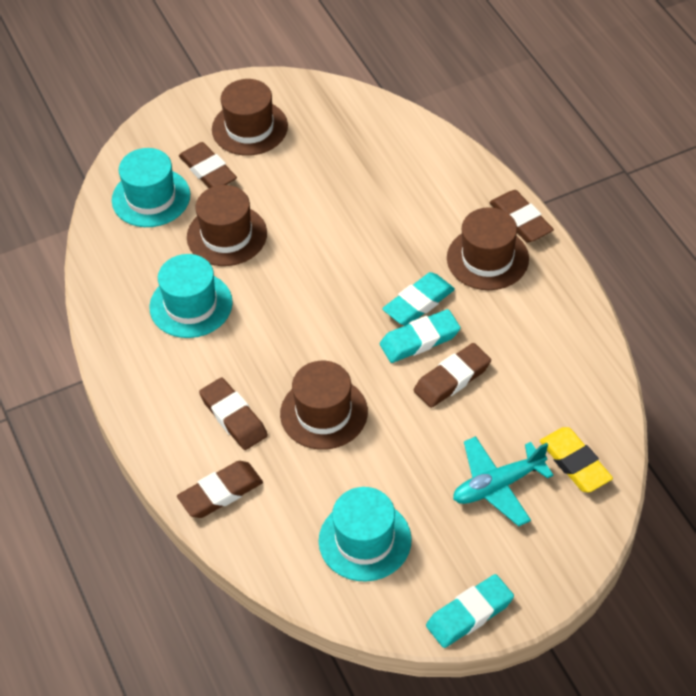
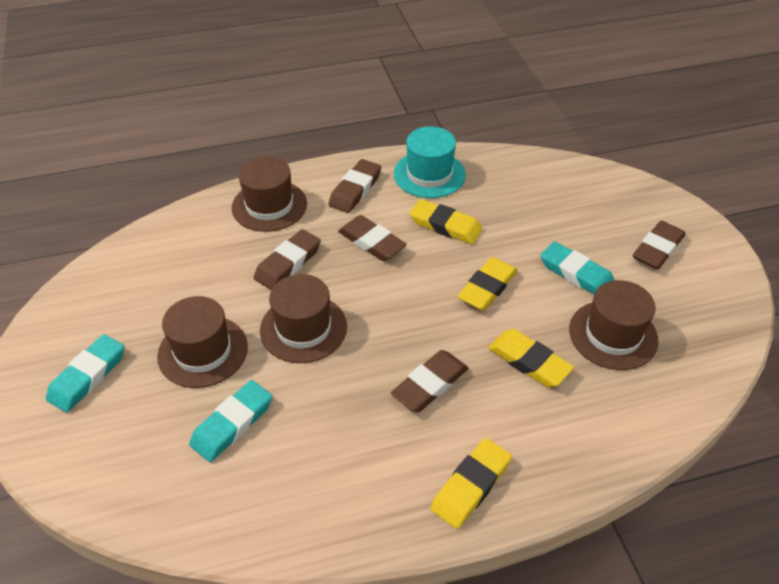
turquoise hat: [112,148,190,227] [149,254,233,338] [319,487,412,582] = 3 -> [394,126,466,198] = 1
turquoise plane: [453,436,553,527] = 1 -> none = 0
yellow eraser: [540,427,613,492] = 1 -> [410,199,483,244] [430,438,512,529] [457,257,518,311] [488,329,574,387] = 4

